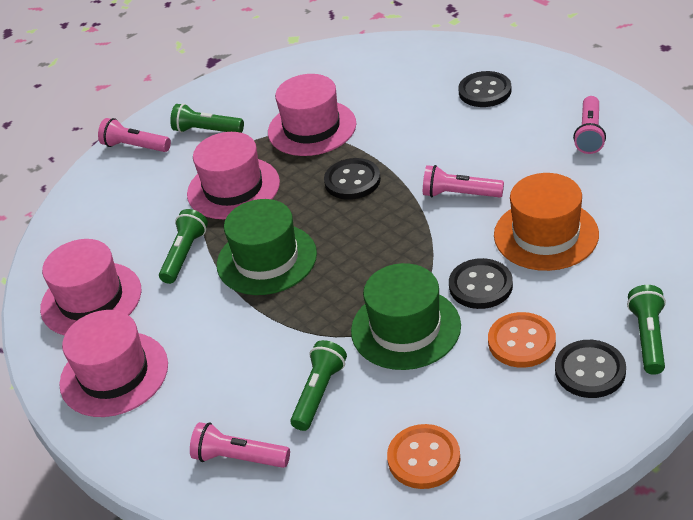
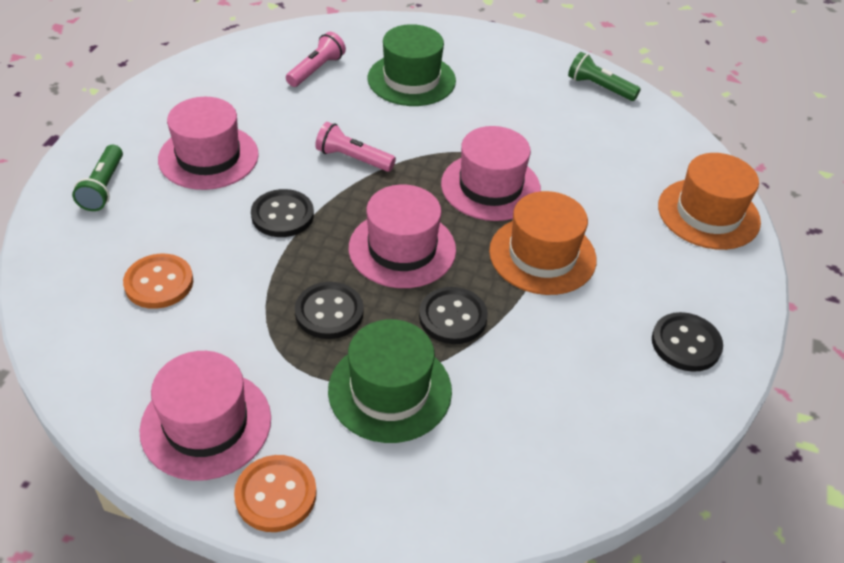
green flashlight: [159,209,208,284] [170,103,244,133] [290,340,347,431] [627,285,666,375] = 4 -> [72,145,123,211] [568,52,641,101] = 2
orange hat: [494,173,599,271] = 1 -> [489,191,597,295] [658,153,761,250] = 2
pink flashlight: [98,118,171,152] [190,422,290,468] [423,165,504,197] [573,96,606,154] = 4 -> [286,32,346,87] [315,122,396,172] = 2

